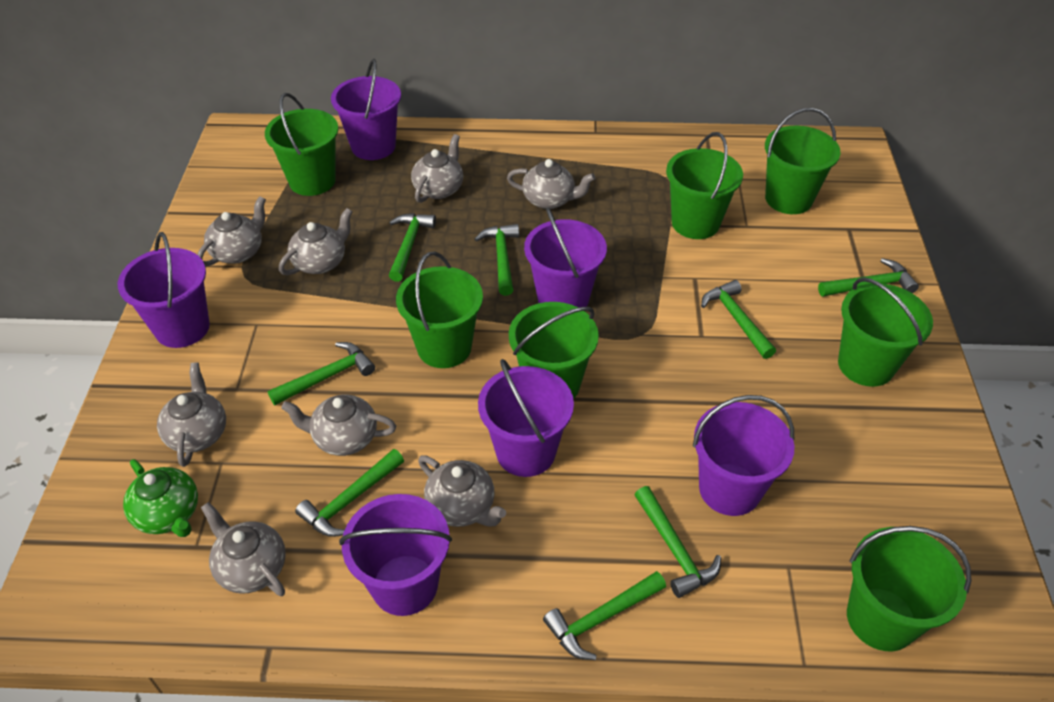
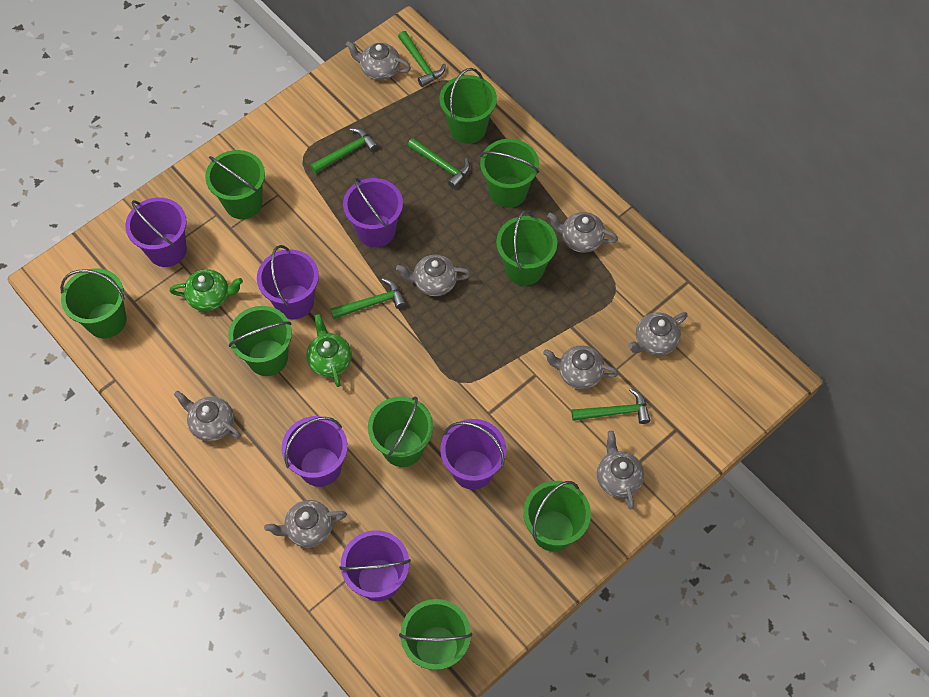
green bucket: [265,93,338,196] [396,252,483,368] [509,302,599,399] [666,132,743,239] [765,108,841,214] [838,277,933,387] [847,526,972,651] = 7 -> [60,268,127,338] [205,150,265,219] [228,306,292,376] [368,396,433,467] [399,599,472,670] [439,68,497,144] [480,139,539,208] [496,210,557,286] [523,481,591,552] = 9
green hammer: [268,342,375,405] [295,449,404,537] [389,213,436,282] [475,224,519,296] [543,571,666,660] [634,486,721,598] [701,280,776,359] [818,258,919,297] = 8 -> [310,128,378,174] [330,278,406,319] [398,31,446,87] [407,138,470,189] [571,388,650,424] = 5
green teapot: [123,459,198,537] = 1 -> [170,269,243,311] [306,314,352,387] = 2

